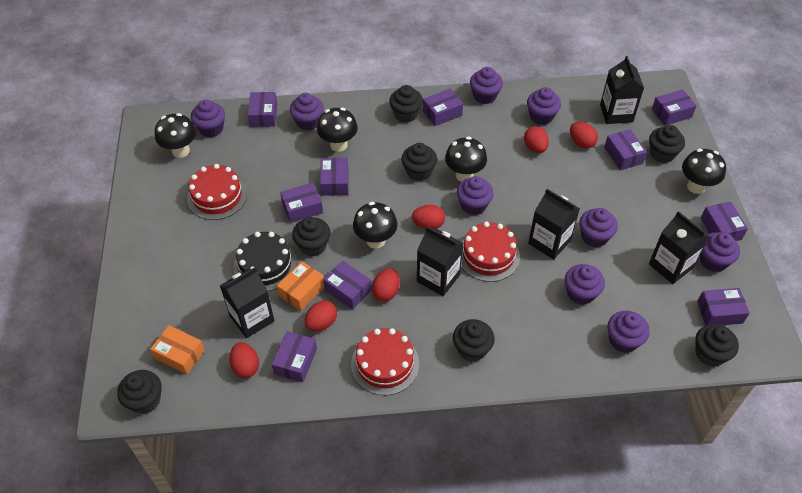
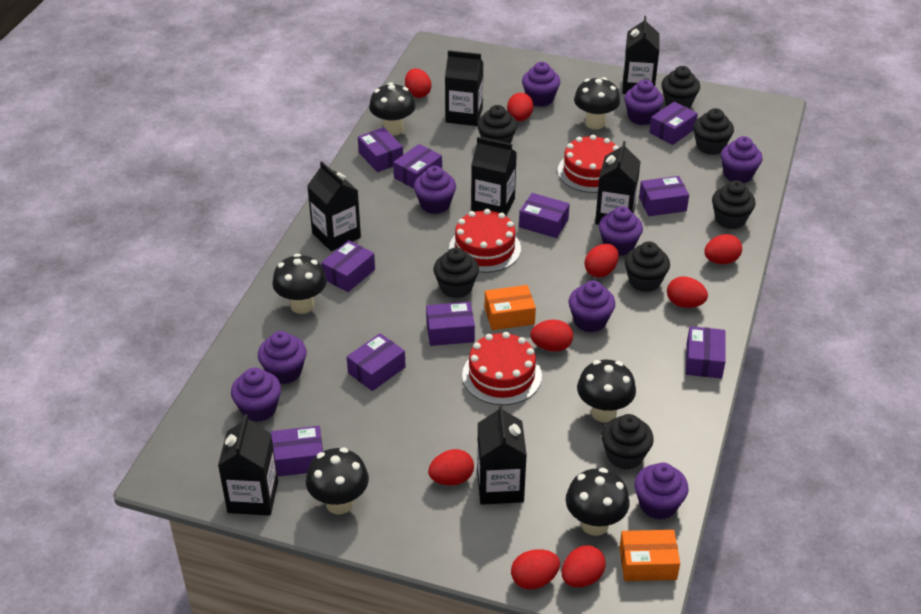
black cake: [234,232,297,291] = 1 -> none = 0
black carton: [220,267,275,338] [417,226,464,296] [528,189,580,260] [600,56,644,124] [649,211,709,284] = 5 -> [218,414,278,516] [307,161,361,251] [445,50,484,126] [471,137,517,216] [477,404,527,505] [595,141,641,225] [622,16,660,94] = 7
black mushroom: [155,113,196,158] [317,108,358,152] [353,202,397,249] [445,136,487,182] [682,149,726,194] = 5 -> [272,254,327,314] [306,448,369,515] [369,82,416,136] [566,468,630,536] [574,77,620,129] [577,360,636,422] = 6
red egg: [230,342,259,378] [305,300,337,331] [372,268,400,302] [412,205,445,229] [524,126,549,153] [570,122,598,148] = 6 -> [405,68,431,98] [428,449,474,486] [507,93,534,121] [511,549,560,590] [530,320,573,352] [562,545,606,587] [585,244,619,278] [667,277,708,308] [704,234,742,264] = 9

